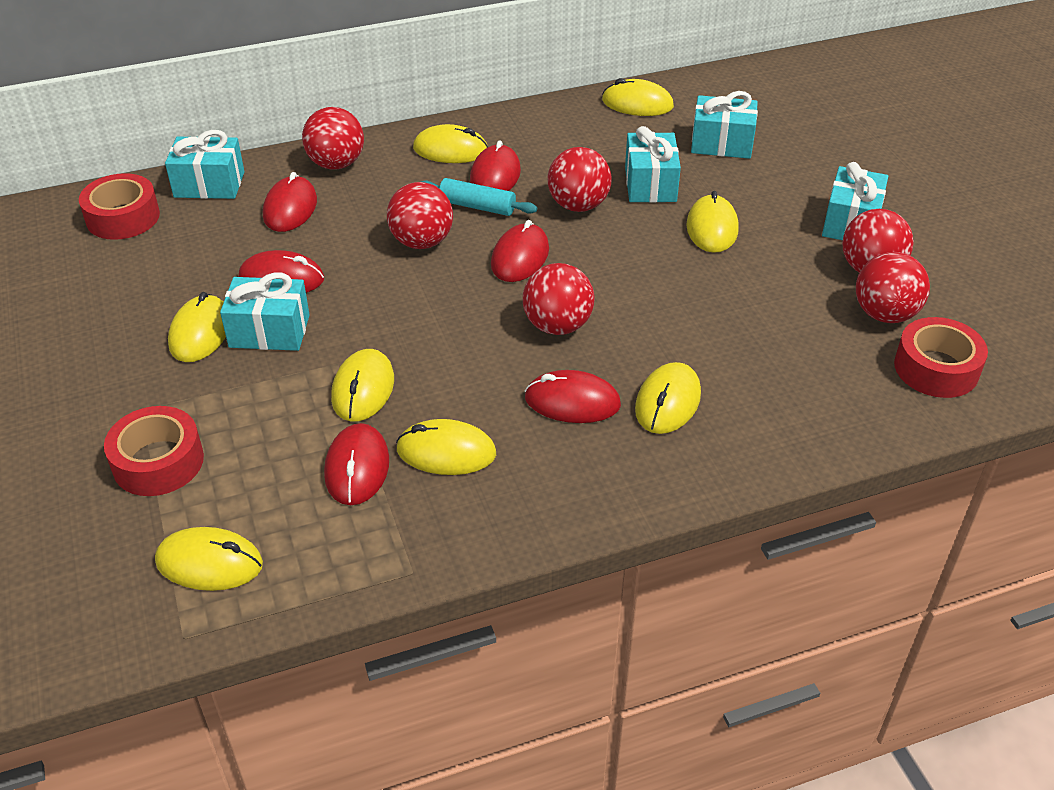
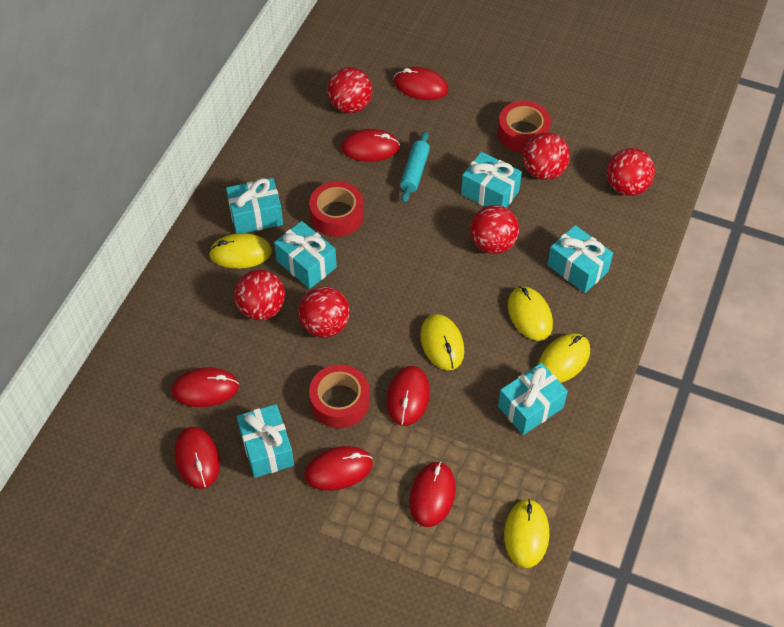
red mouse: [239,250,324,293] [263,172,317,232] [324,423,389,505] [470,140,521,191] [491,220,549,282] [525,370,621,423] = 6 -> [171,367,239,407] [174,427,220,489] [304,446,373,491] [341,129,400,162] [387,366,430,426] [394,67,448,100] [410,462,456,527] = 7
turquoise gift: [165,130,244,199] [220,272,310,351] [625,126,681,203] [691,91,758,159] [822,162,888,240] = 5 -> [226,178,283,233] [237,404,294,478] [274,221,337,289] [461,152,522,208] [498,363,568,435] [547,225,613,293] = 6
yellow mouse: [155,527,263,591] [168,292,226,362] [331,349,394,422] [396,419,496,475] [413,124,488,163] [602,78,674,116] [635,362,701,434] [686,191,739,253] = 8 -> [209,233,272,269] [420,314,464,370] [504,499,549,568] [508,286,553,341] [538,333,590,383] = 5

